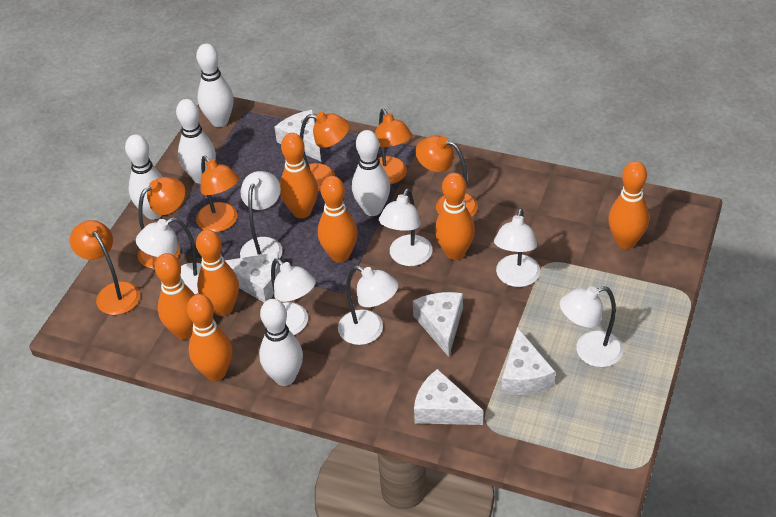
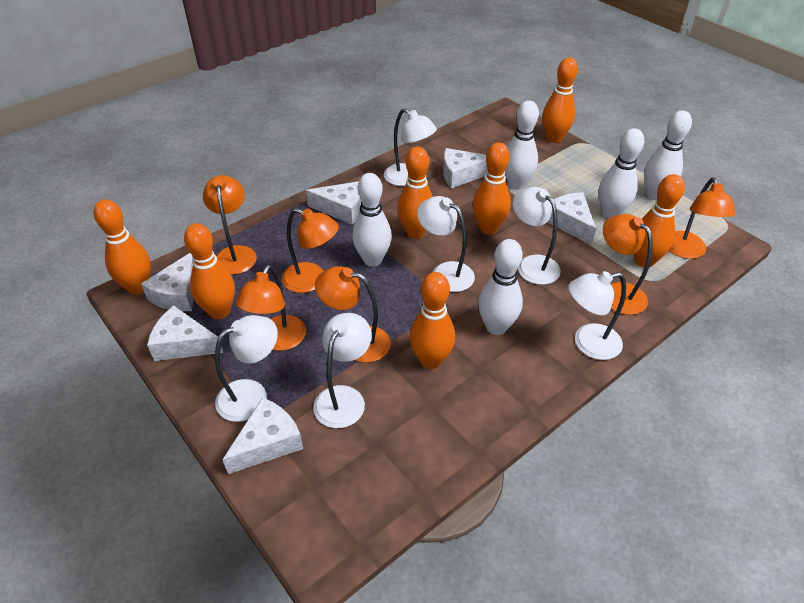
white cheese: [225,252,281,302] [275,110,321,161] [413,292,463,357] [414,369,483,425] [502,327,555,395] = 5 -> [141,253,194,311] [147,306,223,361] [222,397,303,474] [306,181,361,225] [443,148,487,188] [547,192,596,245] = 6
white lamp: [136,217,202,294] [240,171,283,259] [264,258,316,335] [338,265,398,345] [379,188,432,266] [494,208,540,287] [560,286,623,367] = 7 -> [215,315,278,422] [313,313,372,428] [384,108,437,186] [417,196,475,292] [513,187,561,285] [569,271,626,360] = 6

